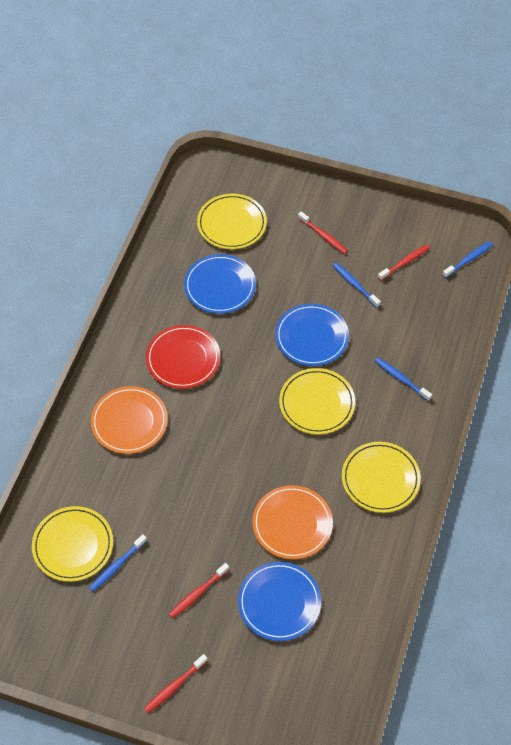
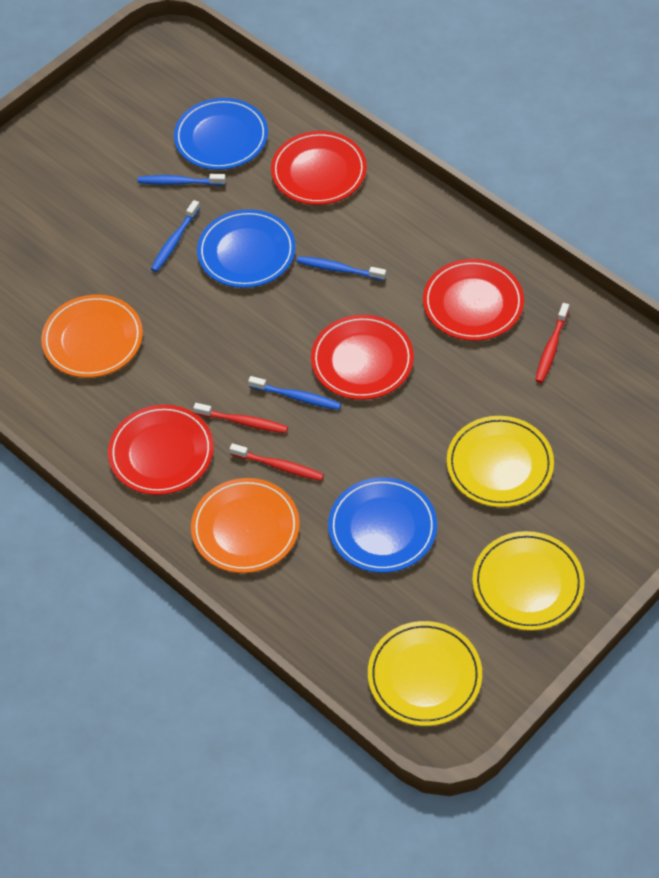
red plate: [146,325,220,389] = 1 -> [108,405,214,495] [271,131,367,205] [311,315,414,400] [423,259,524,341] = 4
red toothbrush: [144,654,208,713] [169,563,230,618] [298,211,348,254] [378,244,430,281] = 4 -> [193,403,288,433] [229,443,324,481] [535,303,569,383] = 3
yellow plate: [32,506,113,582] [197,194,267,249] [279,368,355,435] [342,442,421,513] = 4 -> [368,621,482,726] [447,416,554,507] [472,531,584,631] = 3

